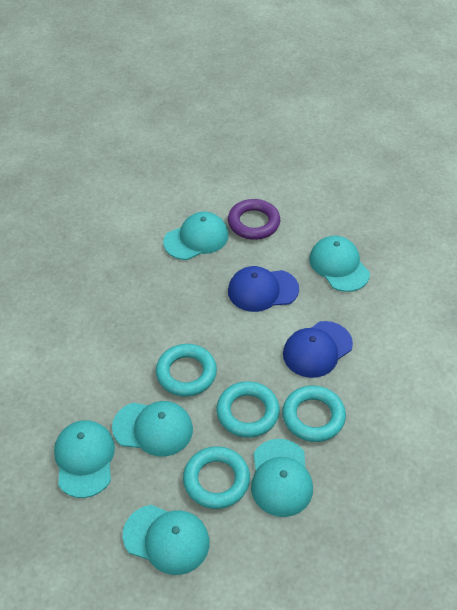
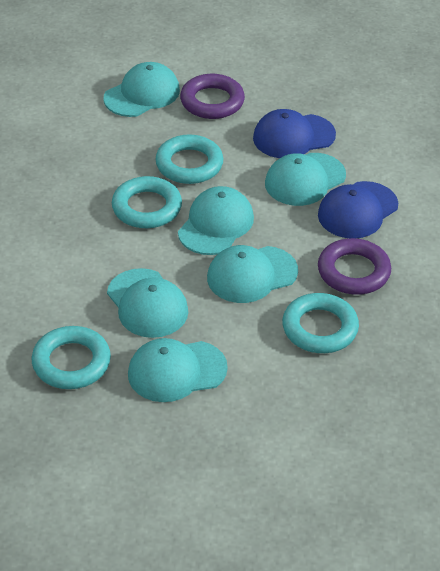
purple ring: [228,199,280,240] = 1 -> [180,74,245,119] [318,238,391,295] = 2

